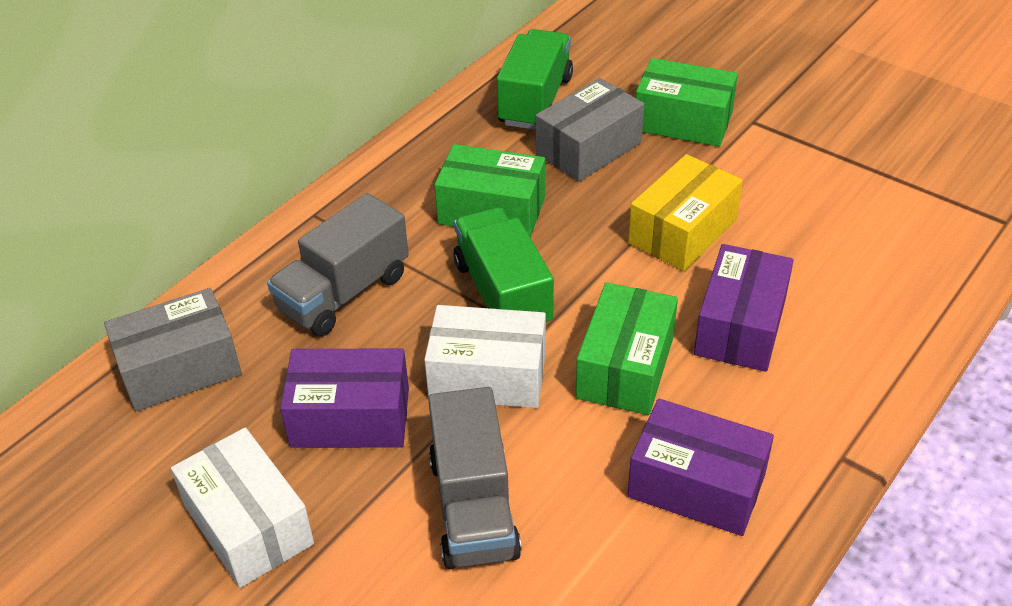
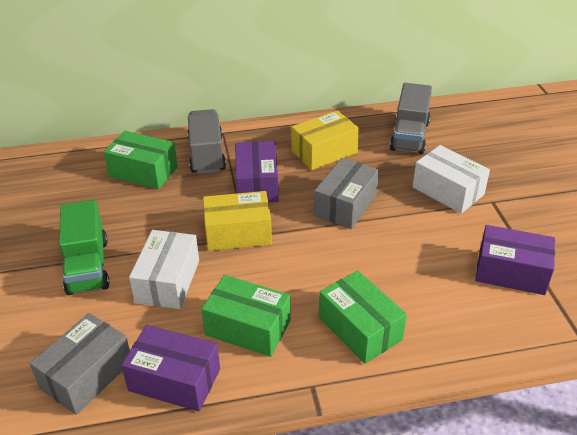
green truck: [454,207,554,322] [497,29,573,130] = 2 -> [59,200,109,295] = 1
yellow box: [628,154,743,271] = 1 -> [203,191,272,251] [291,110,359,170] = 2

